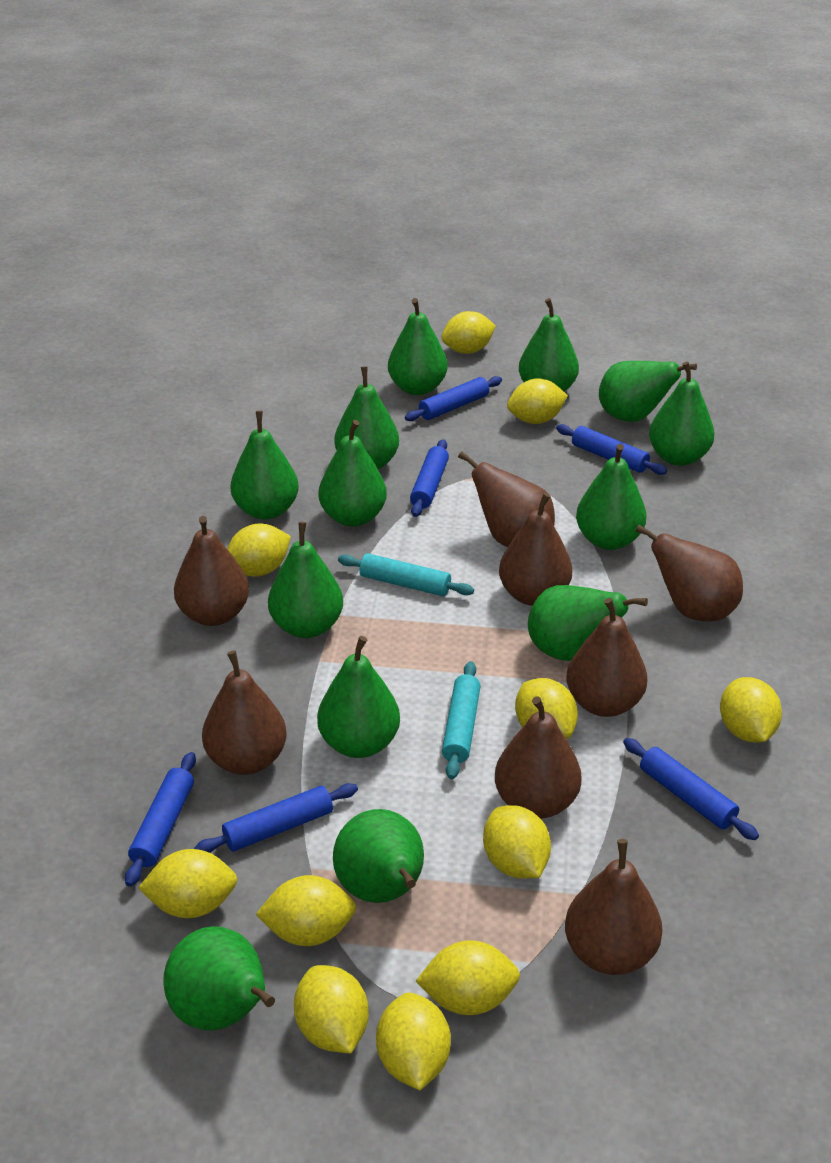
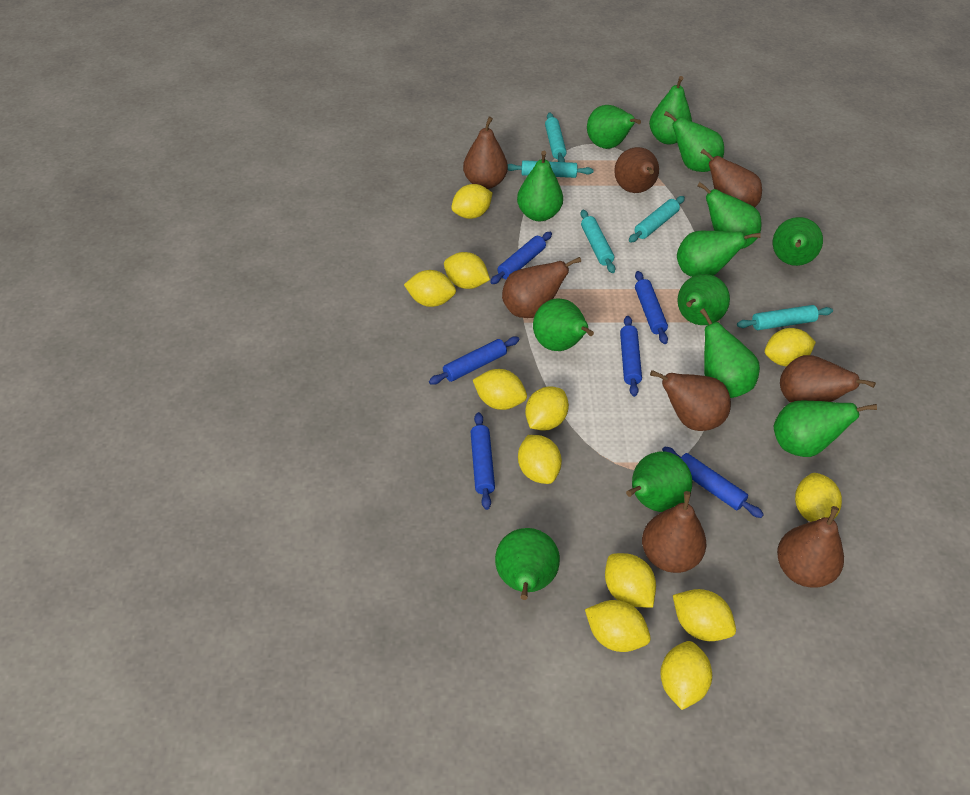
turquoise rolling pin: [338,553,474,596] [442,661,481,779] = 2 -> [508,160,593,178] [545,113,567,162] [580,210,615,273] [629,196,685,243] [737,305,833,330] = 5
yellow lemon: [138,849,237,918] [227,524,291,577] [256,875,356,946] [294,965,369,1053] [376,993,451,1090] [416,940,520,1015] [441,311,496,354] [483,805,551,879] [507,378,568,424] [515,678,578,739] [720,677,782,742] = 11 -> [404,270,456,307] [444,252,490,289] [451,184,493,219] [473,369,527,410] [518,435,562,484] [525,386,569,431] [585,600,651,652] [605,553,656,608] [660,641,712,710] [673,589,736,641] [765,328,816,366] [795,473,842,522] = 12

